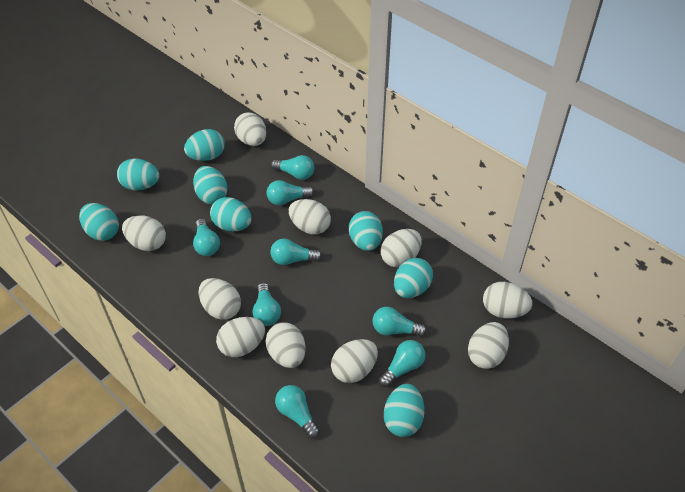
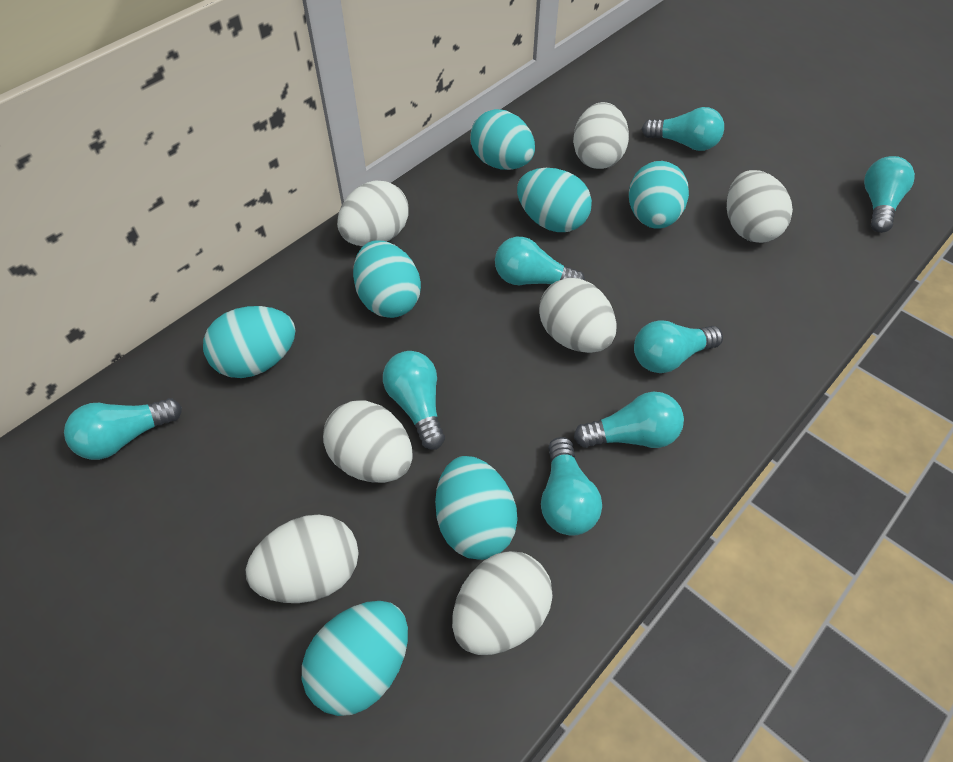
turquoise egg: [79,203,119,241] [117,159,159,191] [184,129,225,161] [193,166,228,204] [210,197,252,232] [349,211,383,251] [384,384,425,437] [394,258,433,298] = 8 -> [203,306,296,378] [302,601,408,716] [353,240,421,318] [435,456,518,560] [470,109,535,170] [517,168,592,232] [629,161,689,229] = 7
white egg: [122,215,166,251] [199,278,241,320] [216,317,265,357] [234,112,267,146] [266,322,306,368] [289,199,331,235] [331,339,378,383] [381,229,422,268] [468,322,509,369] [483,282,533,319] = 10 -> [246,515,359,603] [323,401,413,483] [337,181,409,246] [452,551,553,655] [539,278,617,353] [573,102,629,169] [727,170,793,243] = 7

